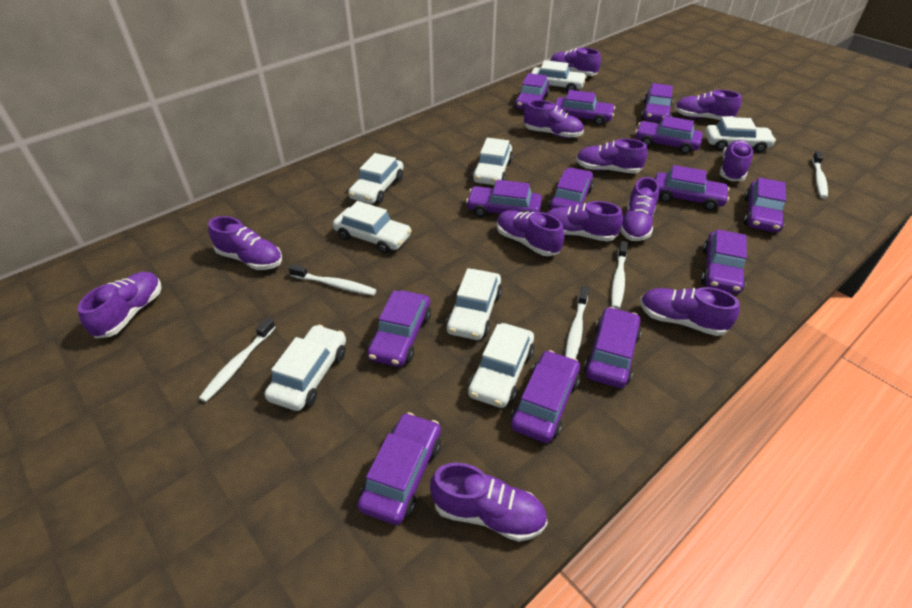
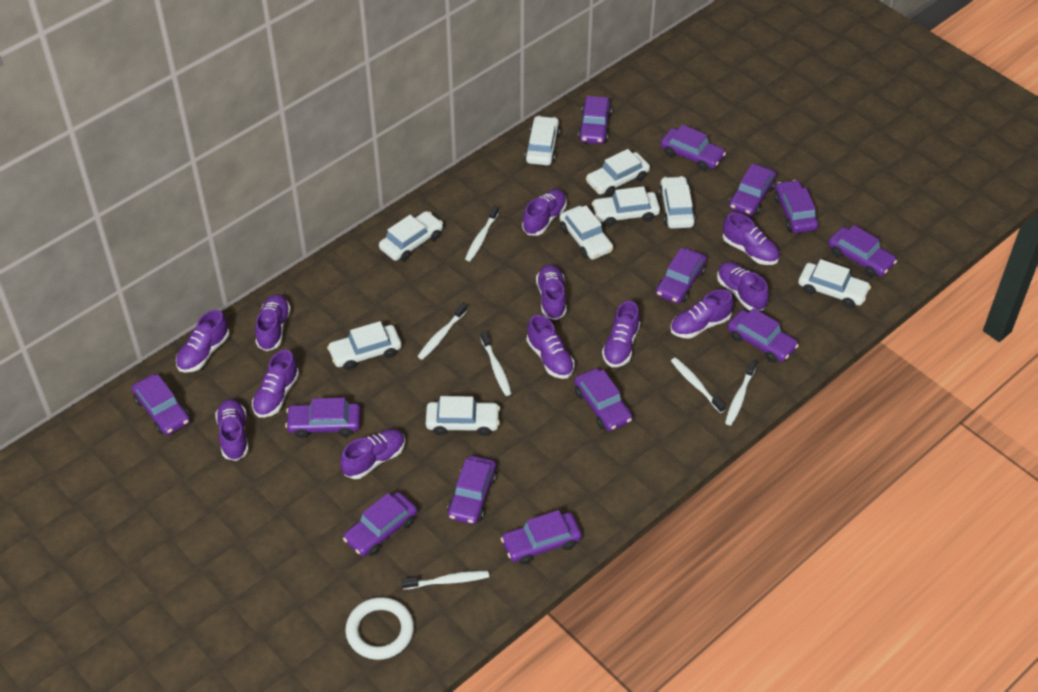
white car: [265,325,346,411] [333,201,412,254] [348,153,403,204] [446,268,502,340] [468,323,534,408] [472,138,513,185] [531,60,587,91] [705,117,776,153] = 8 -> [327,321,402,370] [379,211,443,261] [426,396,500,436] [525,116,560,165] [560,206,613,260] [586,149,650,196] [592,186,660,227] [659,176,696,229] [798,259,871,308] = 9
white ring: none = 0 -> [345,597,414,660] = 1
white toothbrush: [199,318,276,402] [289,264,376,296] [565,286,589,359] [611,241,628,309] [812,151,828,199] = 5 -> [402,571,489,590] [417,303,467,360] [465,205,499,261] [481,331,512,396] [671,358,726,413] [725,360,756,426] = 6

